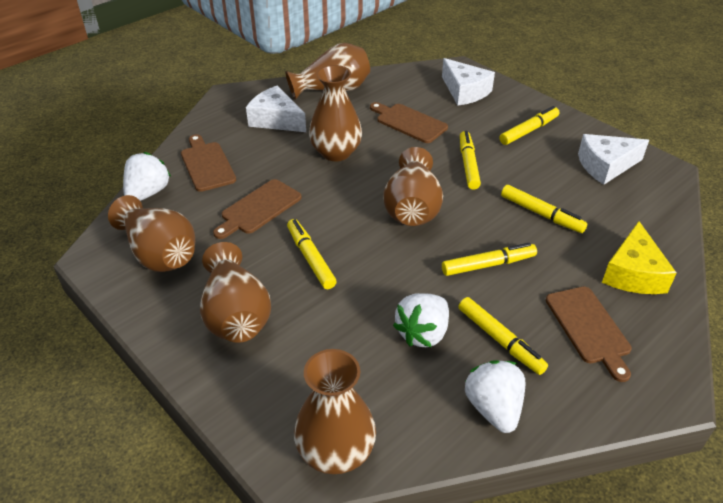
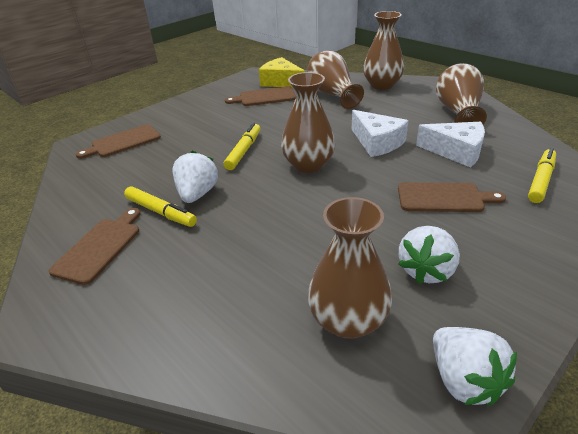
brown vase: [108,195,195,272] [200,242,271,343] [285,43,370,100] [294,349,376,474] [309,65,362,161] [383,147,443,226] = 6 -> [281,72,335,173] [307,50,364,109] [308,197,392,339] [363,11,404,90] [436,63,487,124] = 5
white cheese: [246,86,306,132] [442,58,495,105] [578,134,649,185] = 3 -> [352,110,409,157] [416,122,485,168] = 2
yellow marker: [287,219,337,289] [442,243,537,276] [458,297,548,375] [460,131,481,190] [500,106,560,145] [501,185,587,233] = 6 -> [124,187,197,227] [224,123,261,170] [528,148,556,203] = 3

